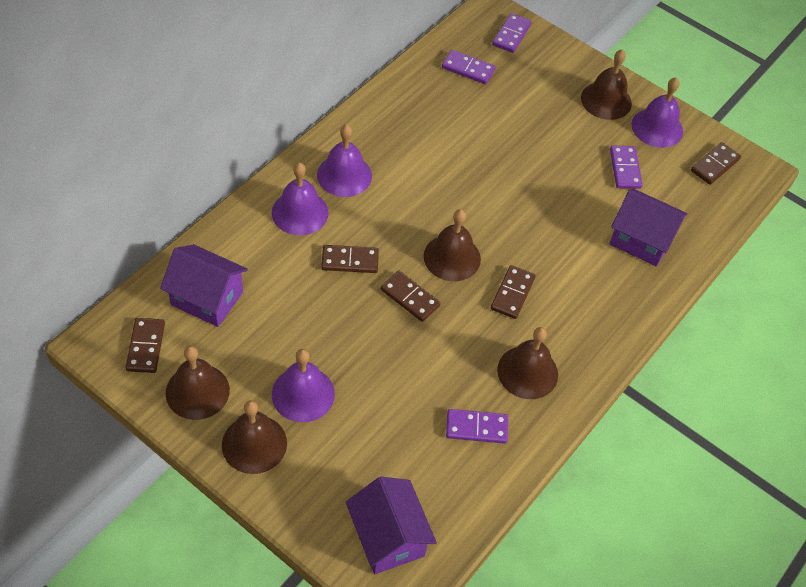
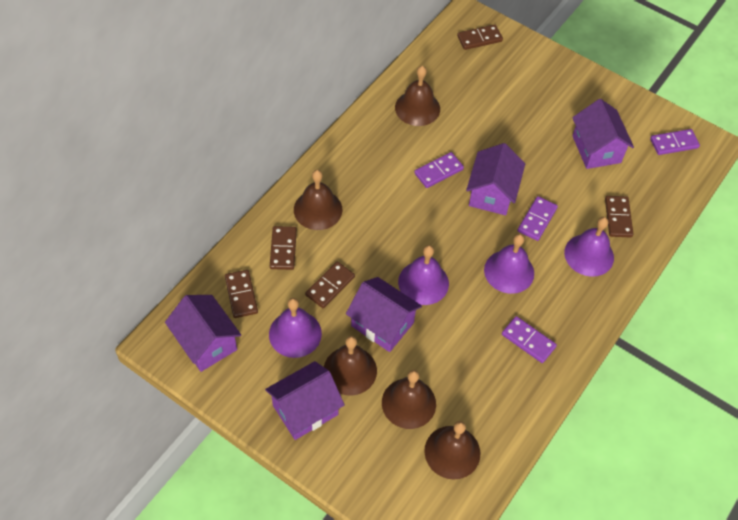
purple house: [160,244,248,327] [346,477,437,574] [609,189,687,267] = 3 -> [165,295,241,372] [265,361,345,440] [346,277,422,352] [466,143,525,215] [572,99,634,169] = 5

